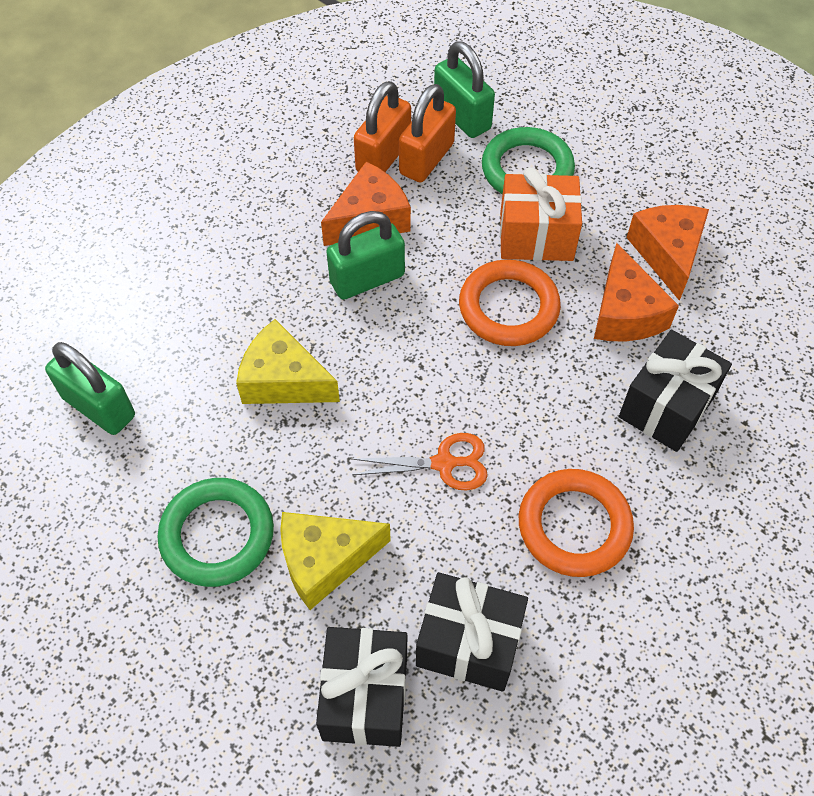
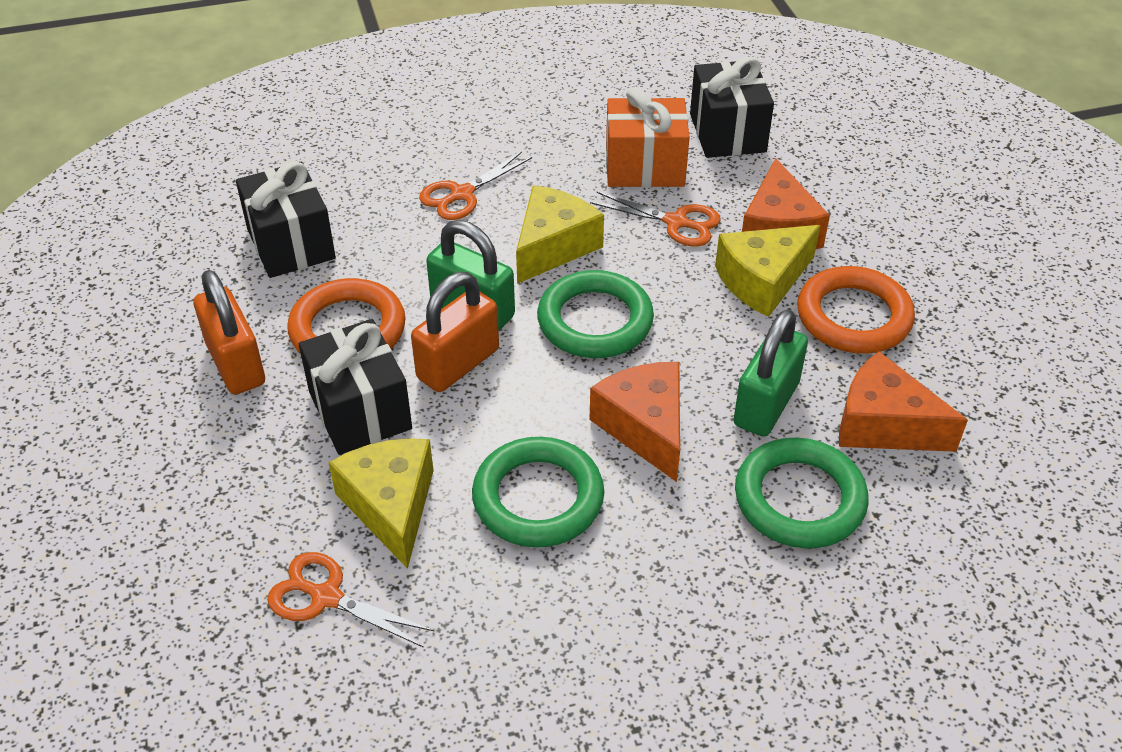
green padlock: [45,342,135,435] [326,211,405,300] [434,41,495,138] = 3 -> [426,220,515,331] [733,309,808,437] = 2
green ring: [157,478,274,587] [482,127,575,194] = 2 -> [472,437,604,548] [537,270,654,358] [735,438,868,549] = 3
orange scissors: [352,433,488,491] = 1 -> [267,552,435,648] [419,152,532,220] [590,191,721,246] = 3
yellow cheese: [236,319,340,404] [280,512,391,610] = 2 -> [328,438,434,569] [516,185,604,284] [715,225,820,317] = 3

